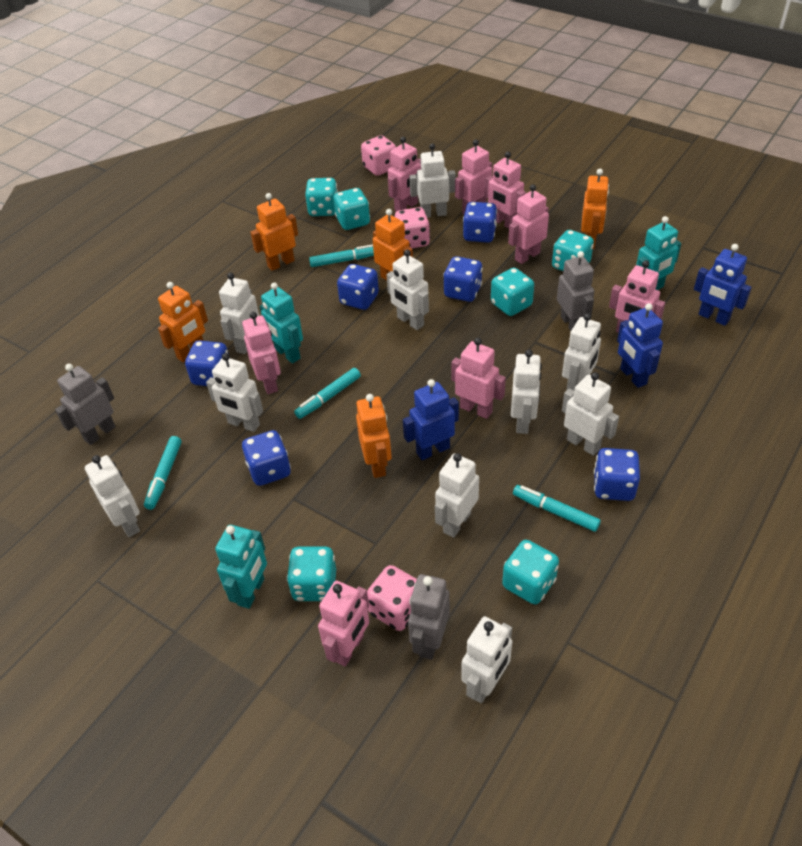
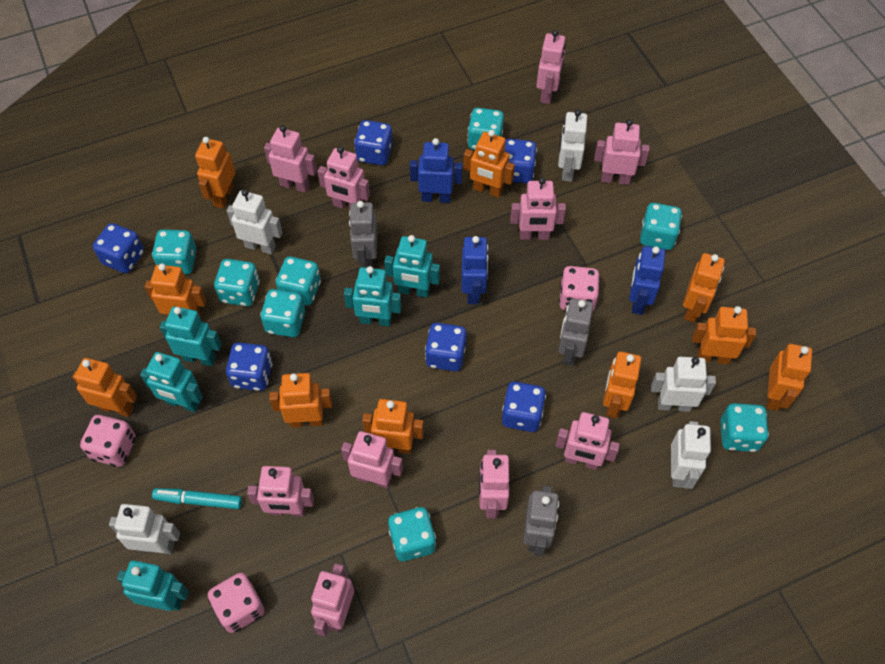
orange robot: [158,282,208,363] [250,193,298,271] [356,394,392,478] [373,209,413,280] [581,169,609,249] = 5 -> [72,358,137,417] [145,263,206,318] [195,137,235,208] [269,373,332,428] [362,399,424,454] [463,130,515,198] [603,351,641,418] [683,253,725,322] [692,306,756,364] [767,344,812,411] = 10
pink robot: [242,312,281,394] [318,581,369,667] [388,137,421,212] [451,338,506,419] [455,139,492,214] [484,152,526,228] [508,184,549,264] [609,260,665,333] = 8 -> [247,466,314,516] [264,125,317,193] [311,563,354,637] [318,146,370,209] [341,431,403,489] [479,450,509,519] [510,177,566,240] [536,30,566,104] [555,412,620,470] [594,119,650,185] = 10
turquoise dice: [287,546,336,601] [305,178,338,216] [333,188,370,230] [491,268,534,316] [502,540,559,604] [552,230,594,271] = 6 -> [152,229,197,275] [214,259,260,306] [260,289,305,337] [276,256,321,305] [388,507,436,561] [467,108,504,150] [640,203,682,250] [721,403,769,452] = 8
turquoise marker: [144,436,182,510] [294,368,361,419] [309,245,374,267] [513,485,601,532] = 4 -> [152,488,242,509] = 1
turquoise robot: [215,525,267,609] [260,282,303,363] [636,216,681,290] = 3 -> [117,560,189,611] [140,352,203,412] [160,307,222,366] [344,266,402,326] [384,235,440,298] = 5
white robot: [85,455,140,537] [206,353,263,432] [219,273,259,354] [387,249,429,330] [409,143,456,218] [435,453,479,538] [461,616,512,703] [511,350,542,434] [562,313,601,391] [562,372,619,456] = 10 -> [109,504,180,554] [227,189,283,254] [558,109,587,182] [651,357,716,412] [671,421,711,489] = 5

